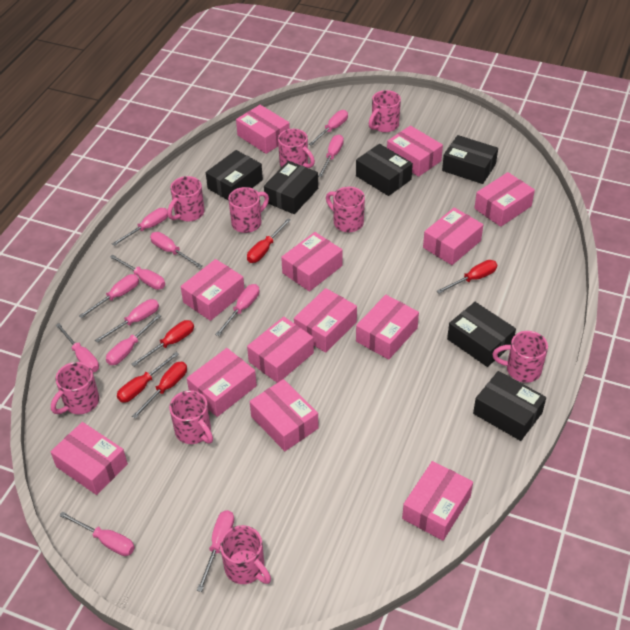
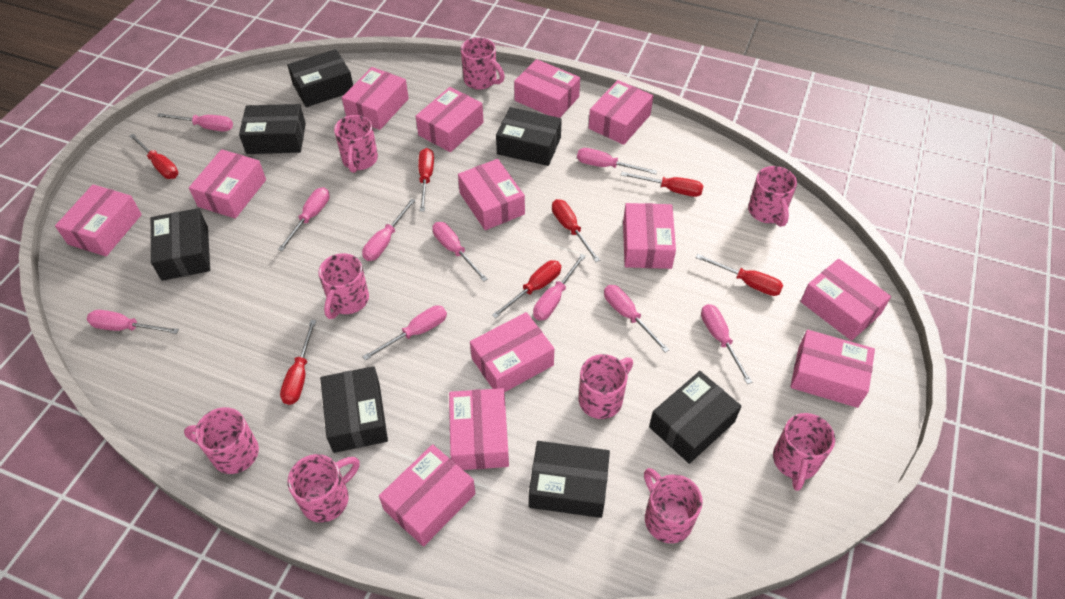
black box: [206,150,263,201] [264,161,318,214] [356,144,413,196] [442,135,498,184] [447,302,516,367] [473,371,546,441] = 6 -> [151,208,210,281] [239,104,306,154] [287,49,353,107] [320,366,388,453] [496,107,562,166] [529,441,610,518] [649,371,741,464] = 7
pink screwdriver: [56,323,99,372] [59,511,135,556] [79,274,139,318] [95,299,159,343] [106,314,161,365] [110,255,165,290] [112,208,168,246] [150,232,202,268] [197,510,234,592] [215,284,260,336] [309,110,348,146] [318,135,344,177] = 12 -> [87,310,179,334] [157,113,233,132] [278,187,330,251] [362,198,416,261] [362,305,447,361] [432,222,488,282] [533,254,586,321] [577,148,657,174] [604,285,669,353] [701,304,752,384] = 10
red screwdriver: [117,352,179,403] [132,320,194,366] [132,362,187,419] [247,218,291,263] [437,260,497,294] = 5 -> [129,134,178,179] [280,320,316,405] [418,148,434,212] [492,260,561,318] [552,199,600,262] [621,172,704,197] [695,254,783,296] = 7

